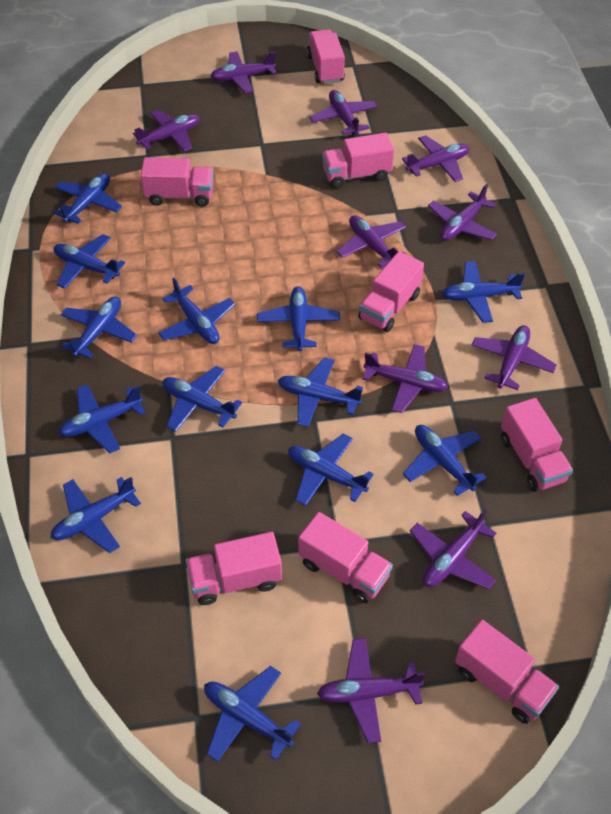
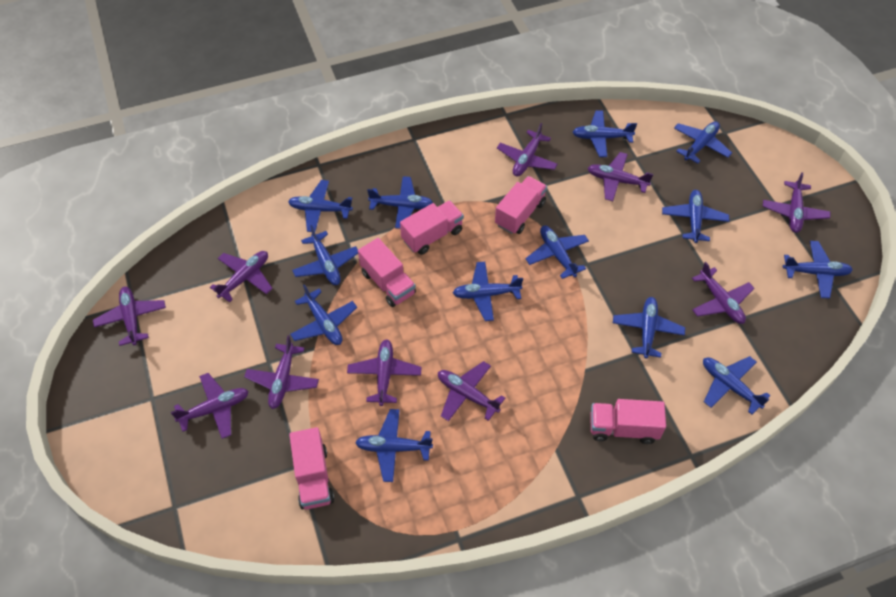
pink truck: [140,157,213,207] [186,532,282,605] [298,512,393,603] [307,29,345,84] [322,133,394,188] [358,251,424,332] [455,620,559,724] [501,398,573,492] = 8 -> [289,427,334,509] [358,238,416,307] [400,201,464,255] [495,176,547,234] [590,399,666,444] = 5

